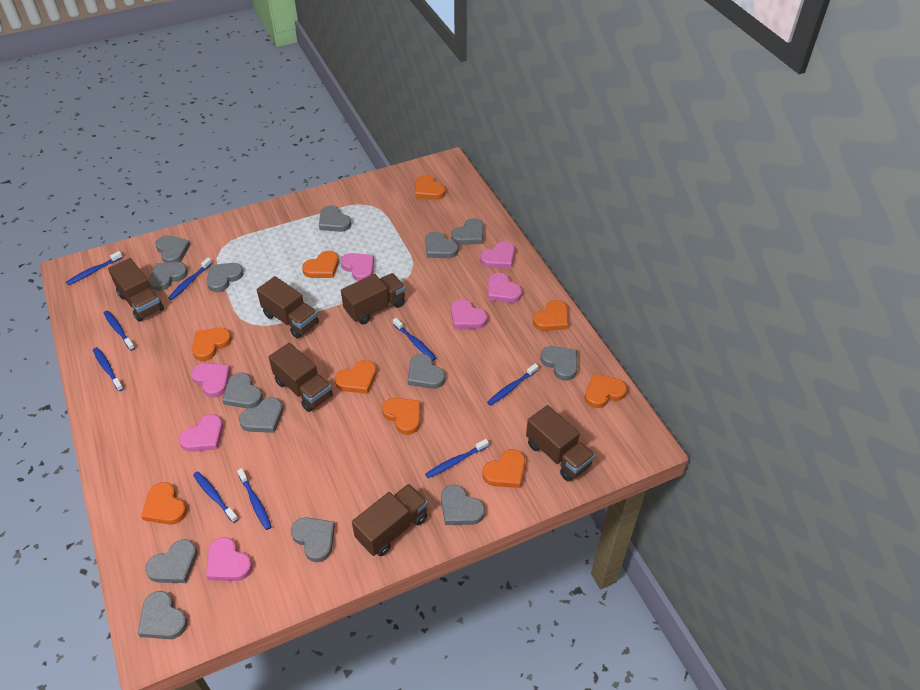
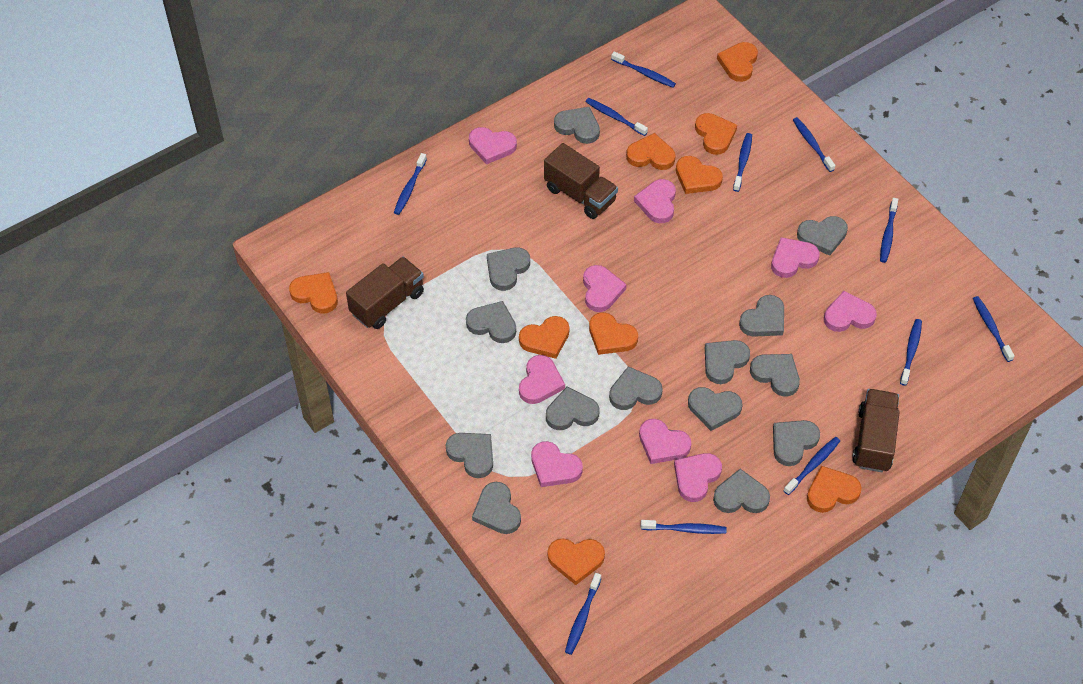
blue toothbrush: [66,251,123,285] [93,347,124,391] [104,310,135,351] [168,257,212,300] [193,471,238,523] [237,468,272,530] [393,318,436,361] [425,439,489,478] [487,363,539,406] = 9 -> [394,153,427,215] [565,573,601,655] [585,98,648,136] [611,51,676,88] [640,520,727,534] [733,133,752,192] [783,437,840,495] [793,117,835,172] [880,198,898,263] [900,319,922,386] [973,296,1015,362] = 11
brown truck: [108,258,164,322] [257,276,319,338] [269,343,333,412] [341,273,405,324] [352,484,428,556] [526,405,595,481] = 6 -> [346,257,424,329] [544,143,618,219] [852,389,900,472] = 3
pink heart: [179,414,223,452] [191,363,231,398] [206,537,252,581] [341,253,374,281] [451,299,487,329] [480,241,515,269] [488,273,522,303] = 7 -> [469,127,517,164] [519,355,565,404] [531,441,583,487] [583,265,627,312] [634,179,676,223] [639,419,691,464] [674,453,722,502] [771,237,820,278] [824,291,877,332] = 9

